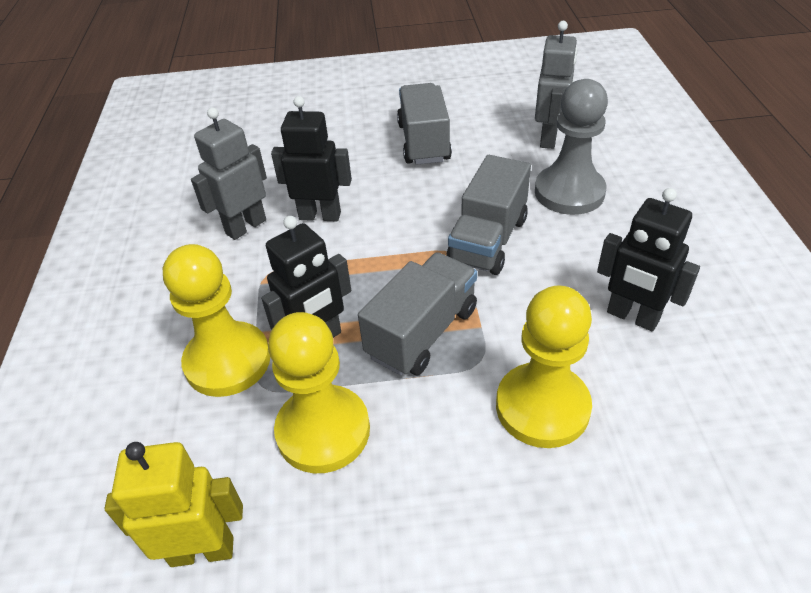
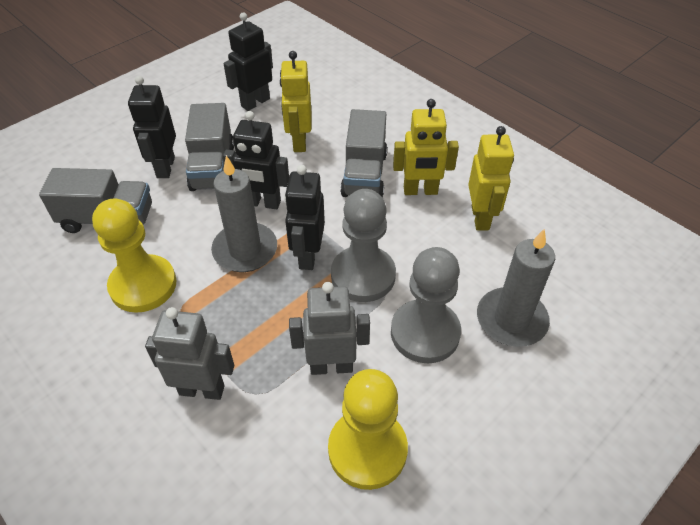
black robot: [261,216,351,338] [271,96,352,221] [597,188,700,331] = 3 -> [128,76,176,178] [223,111,289,209] [224,12,273,111] [284,165,325,270] = 4
grey candle: none = 0 -> [211,155,277,272] [477,229,555,347] = 2
grey pawn: [535,79,608,215] = 1 -> [331,189,396,302] [391,247,461,363] = 2
yellow pawn: [163,244,270,397] [268,312,370,473] [496,286,592,448] = 3 -> [92,198,176,313] [328,369,408,490] = 2
yellow robot: [105,442,243,567] = 1 -> [280,51,311,152] [393,99,459,195] [468,126,514,231] = 3

